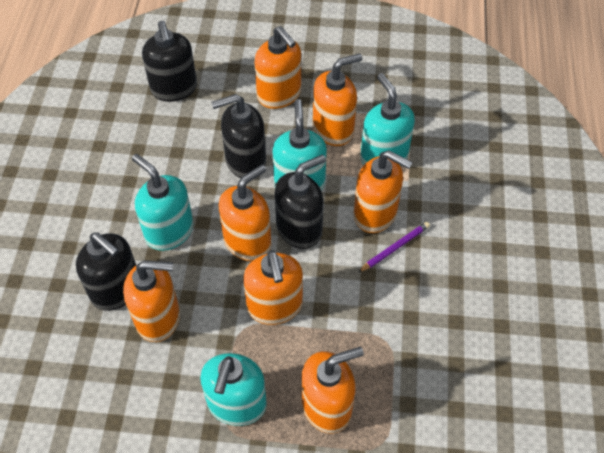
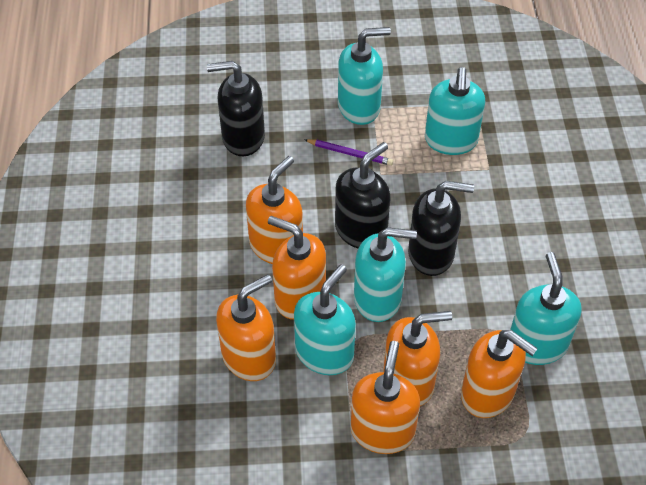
black soap dispenser: [76,232,136,311] [142,21,197,102] [211,94,266,178] [275,154,326,249] = 4 -> [207,61,265,156] [335,142,391,248] [408,181,474,276] = 3
orange soap dispenser: [123,260,180,342] [219,165,272,261] [243,250,303,325] [255,26,301,109] [301,347,364,433] [313,54,363,146] [354,150,413,233] = 7 -> [216,274,276,381] [246,156,303,264] [268,216,326,320] [351,341,420,454] [383,311,452,406] [461,330,538,418] = 6
turquoise soap dispenser: [132,154,193,251] [200,353,267,426] [272,99,327,190] [360,73,415,166] = 4 -> [294,264,356,375] [338,27,391,125] [354,227,417,322] [425,67,485,155] [510,252,582,365] = 5

